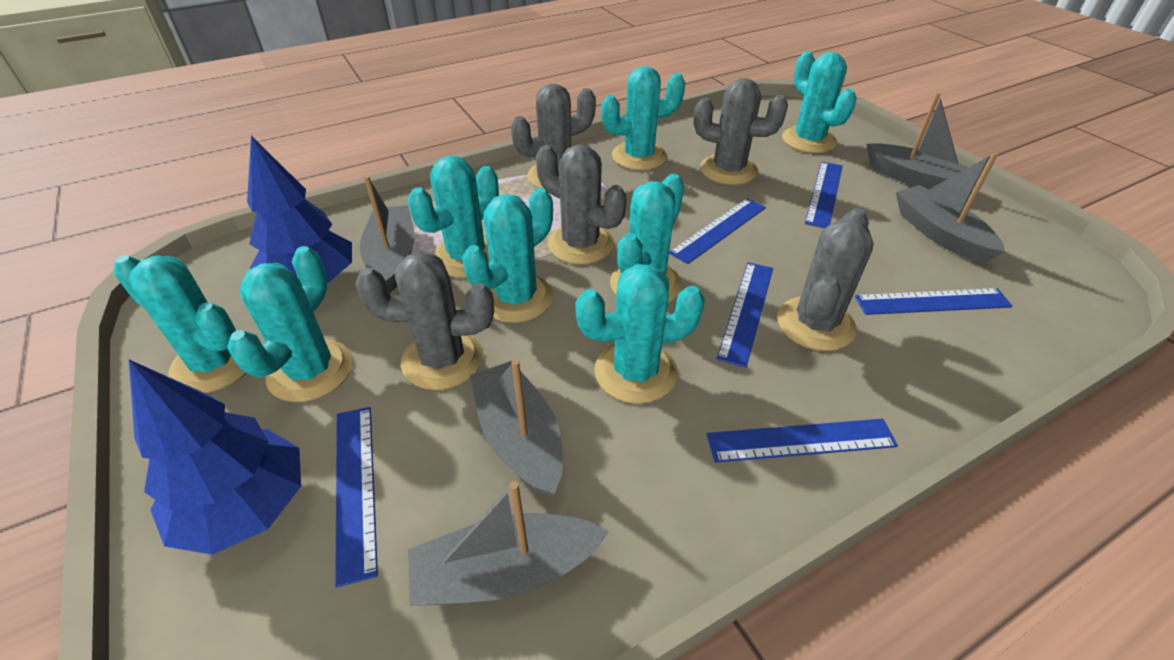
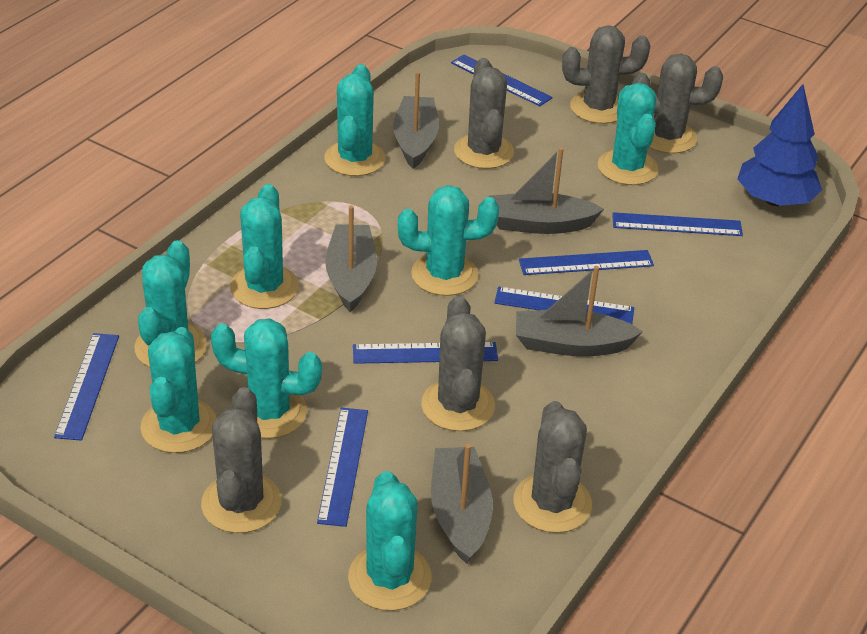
blue ruler: [335,407,378,587] [669,198,766,264] [707,419,898,463] [717,262,773,368] [805,162,843,228] [855,288,1013,315] = 6 -> [54,333,119,441] [317,408,368,527] [353,342,498,364] [451,55,553,107] [494,287,634,324] [519,250,654,275] [612,212,743,236] = 7
blue tree: [129,360,301,555] [247,136,352,283] = 2 -> [737,84,822,206] = 1
grey cactus: [355,252,494,390] [511,84,596,188] [536,144,627,264] [694,78,788,185] [777,208,874,351] = 5 -> [201,387,281,533] [421,296,495,431] [454,58,514,169] [513,401,592,533] [562,25,650,124] [632,54,723,153] = 6

